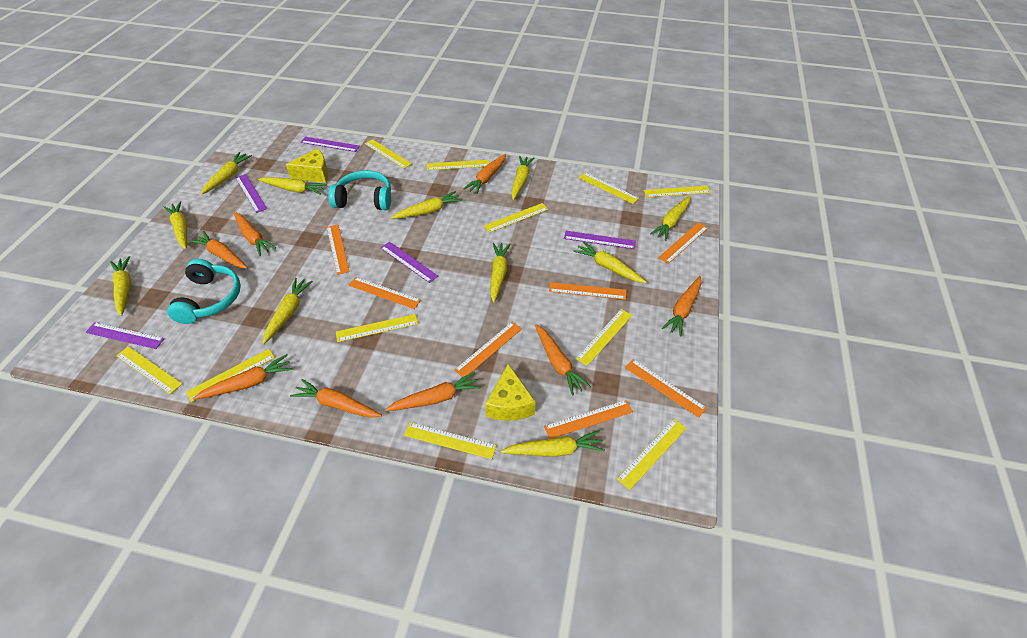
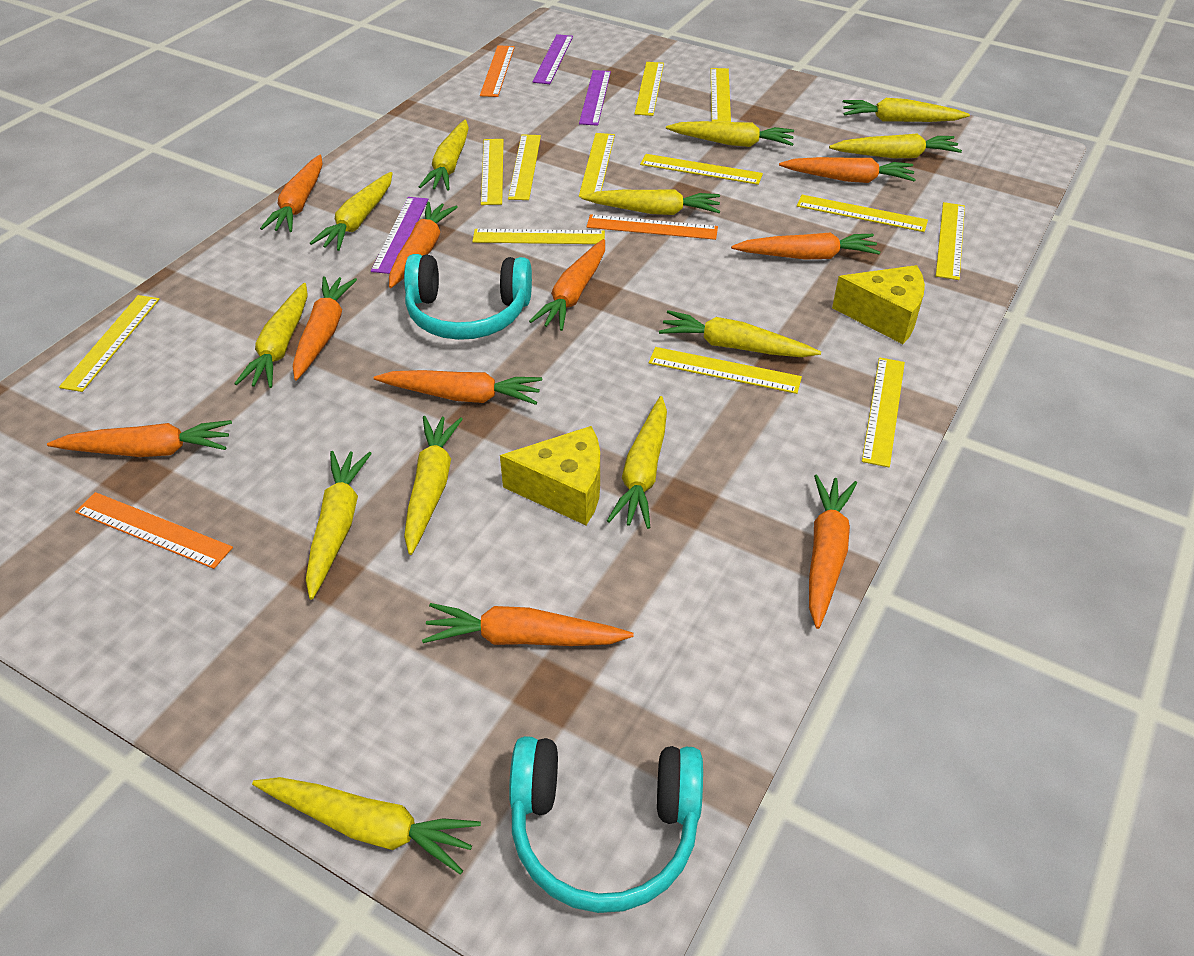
orange carrot: [189,231,248,269] [193,354,293,400] [233,212,276,256] [290,379,382,418] [385,371,482,411] [463,154,506,194] [535,324,591,396] [662,276,701,336] = 8 -> [47,420,232,457] [260,154,323,232] [293,276,357,380] [374,370,542,405] [389,202,458,288] [422,603,634,646] [529,239,605,331] [731,232,880,260] [779,157,916,183] [809,474,857,629] = 10
orange ruler: [327,225,350,275] [349,277,421,309] [454,322,522,377] [544,400,633,439] [549,282,626,300] [625,359,707,418] [658,223,708,264] = 7 -> [75,492,233,569] [480,45,515,97] [586,214,718,240] = 3
purple ruler: [85,322,165,349] [236,174,267,213] [301,137,360,152] [380,242,438,283] [564,231,636,249] = 5 -> [371,197,429,274] [533,34,573,84] [579,70,611,126] = 3
yellow carrot: [110,256,131,316] [163,201,187,249] [201,152,252,195] [258,177,327,195] [263,278,313,344] [391,191,462,219] [490,243,511,303] [501,430,605,457] [511,156,534,200] [573,241,647,283] [650,196,690,241] = 11 -> [234,283,308,388] [252,777,481,875] [306,451,372,600] [310,172,393,251] [404,416,463,555] [419,120,469,190] [581,189,720,215] [607,396,667,529] [659,310,821,357] [666,121,794,147] [829,133,962,158] [843,98,970,122] = 12
yellow ruler: [116,346,182,394] [186,349,275,402] [336,314,418,342] [365,139,412,169] [404,422,497,459] [427,160,489,170] [484,203,548,233] [576,309,632,366] [579,173,639,204] [617,419,687,490] [644,186,711,197] = 11 -> [59,295,160,392] [472,229,605,244] [481,139,504,205] [508,134,541,200] [579,133,615,197] [634,62,664,116] [640,154,763,185] [649,347,802,394] [711,68,731,122] [797,195,928,232] [862,357,905,467] [936,202,965,280] = 12

